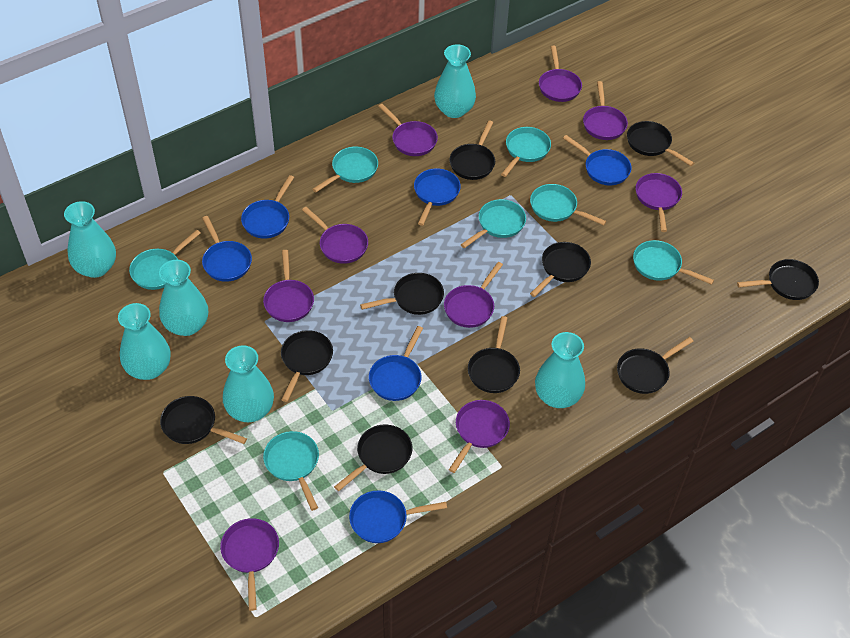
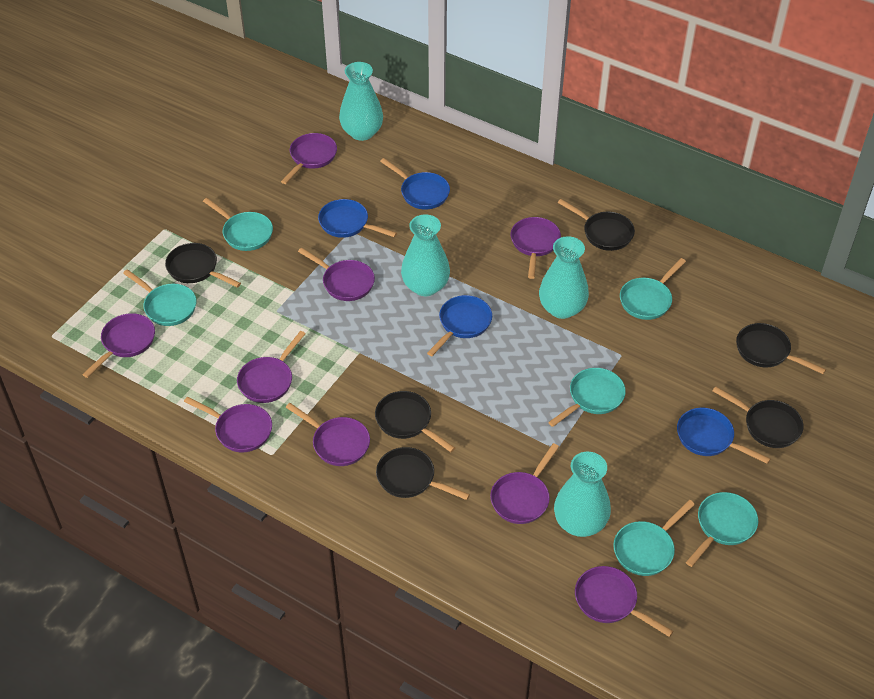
black pan: [160,396,247,444] [281,330,333,402] [334,425,412,491] [360,273,444,315] [449,120,495,180] [468,316,520,393] [530,242,591,297] [617,337,693,394] [627,121,694,166] [737,259,819,300] = 10 -> [165,243,241,288] [375,391,455,452] [376,447,470,500] [558,199,635,251] [713,386,803,448] [736,323,826,374] = 6
blue pan: [202,216,252,282] [241,175,294,239] [349,491,447,543] [369,326,423,401] [414,168,461,226] [563,135,632,185] = 6 -> [318,199,397,238] [380,158,450,210] [427,295,492,356] [677,408,771,464] = 4
turquoise pan: [129,230,201,290] [263,431,319,511] [312,147,378,192] [461,199,526,248] [501,127,551,177] [530,184,606,225] [633,240,714,285] = 7 -> [123,269,196,326] [203,198,273,251] [548,368,626,427] [613,500,695,576] [620,258,686,320] [686,492,758,567] = 6
turquoise vase: [64,201,116,278] [118,303,171,380] [159,260,208,336] [223,345,274,422] [434,44,476,118] [535,332,585,408] = 6 -> [339,62,383,141] [401,214,450,296] [539,236,589,319] [554,452,611,537] = 4

